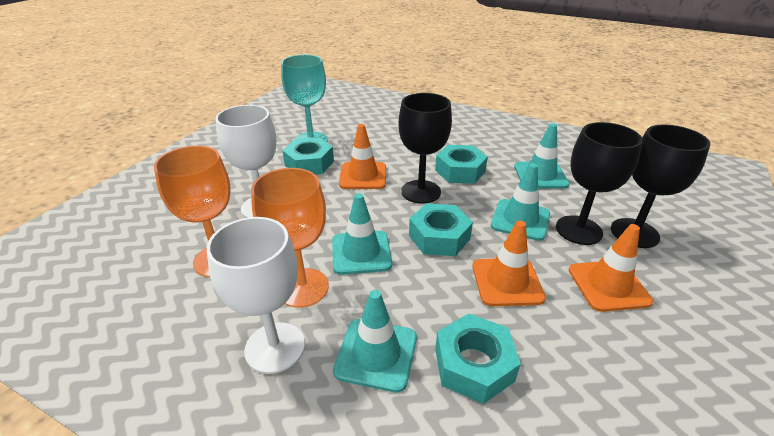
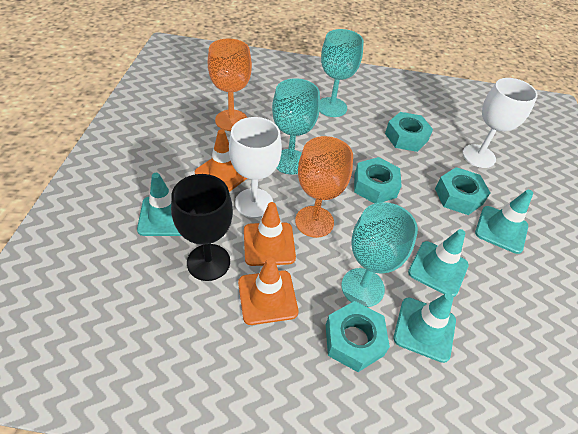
black goblet: [399,93,452,204] [556,122,643,245] [611,124,710,248] = 3 -> [171,174,233,281] = 1
turquoise goblet: [281,55,328,142] = 1 -> [272,78,320,174] [319,29,364,117] [341,202,418,307] = 3

